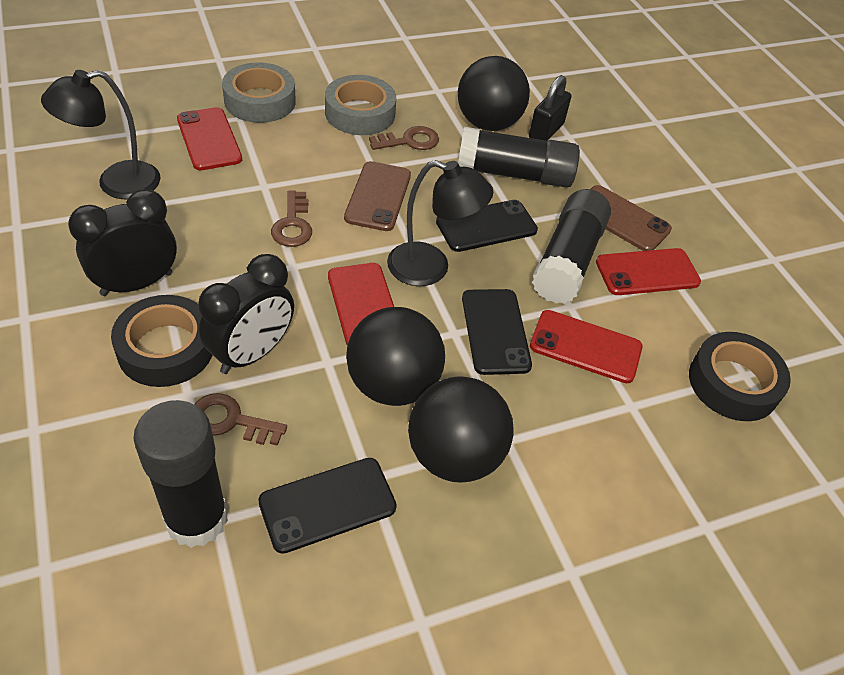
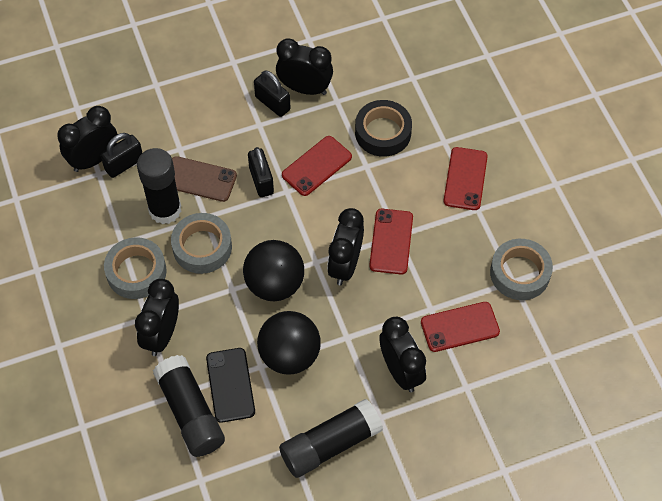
black ball: [346,307,445,406] [408,377,513,483] [458,56,530,131] = 3 -> [243,240,304,301] [257,311,321,374] = 2
black clock: [68,189,177,296] [198,254,294,374] = 2 -> [57,106,117,172] [135,279,179,356] [276,38,333,95] [327,208,364,285] [379,317,426,392] = 5
black lamp: [41,70,160,199] [387,160,493,286] = 2 -> none = 0
black padlock: [529,75,571,141] = 1 -> [100,133,142,178] [248,147,274,197] [254,70,291,117] = 3
black phone: [258,458,397,554] [436,200,538,252] [462,289,532,375] = 3 -> [206,348,255,423] = 1
black tape: [111,295,212,387] [689,332,791,421] = 2 -> [355,100,412,157] = 1
brown key: [194,393,287,446] [271,190,312,247] [369,126,439,150] = 3 -> none = 0
brown phone: [344,161,411,231] [591,185,672,251] = 2 -> [172,156,237,202] = 1
grey tape: [222,62,296,123] [325,75,396,135] = 2 -> [104,237,167,299] [171,213,232,274] [490,239,553,300] = 3

